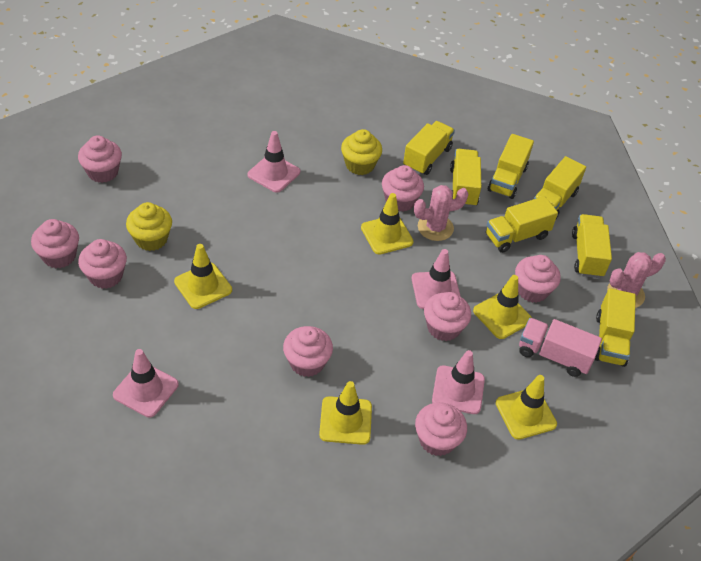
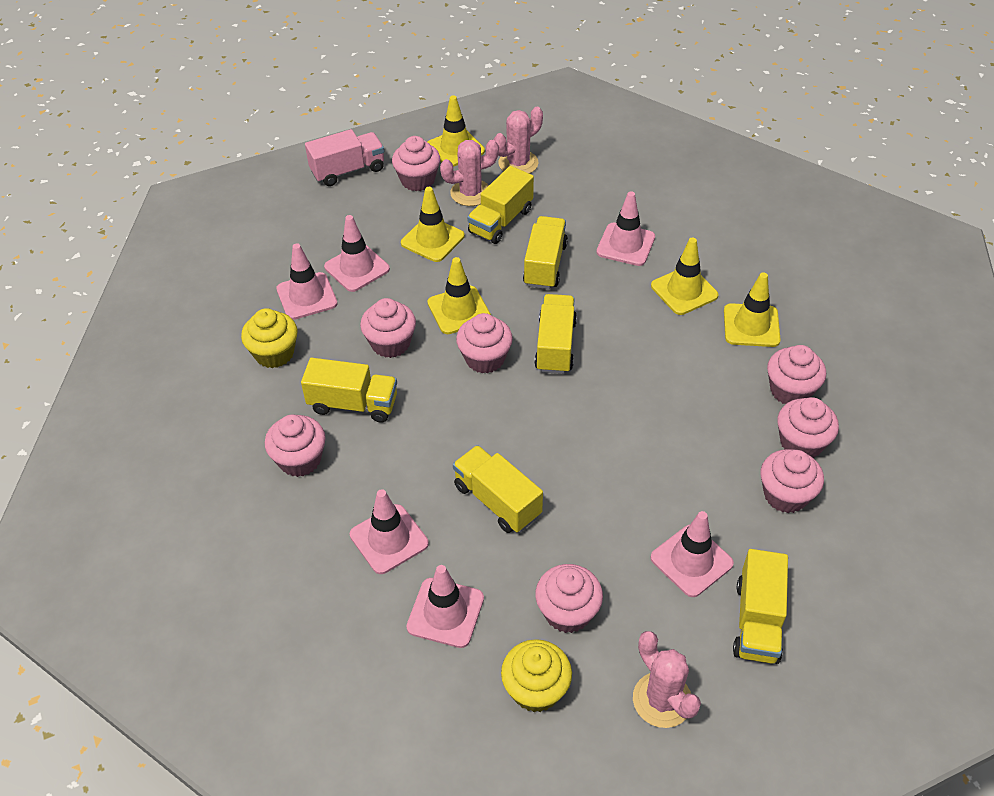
pink cactus: [414,185,468,241] [607,252,666,308] = 2 -> [440,140,499,206] [494,107,543,174] [633,631,701,728] = 3
pink traffic cone: [113,349,179,418] [248,131,300,193] [412,249,461,309] [432,350,485,414] = 4 -> [276,243,337,320] [324,215,390,292] [350,489,429,574] [406,565,484,648] [596,191,655,266] [650,511,734,597] = 6
yellow truck: [403,121,455,175] [450,149,481,207] [486,196,558,253] [488,134,534,199] [534,156,586,219] [572,214,612,278] [595,288,636,367] = 7 -> [301,358,397,422] [453,445,543,533] [467,166,534,244] [523,216,568,289] [534,294,577,374] [733,549,788,664] = 6

